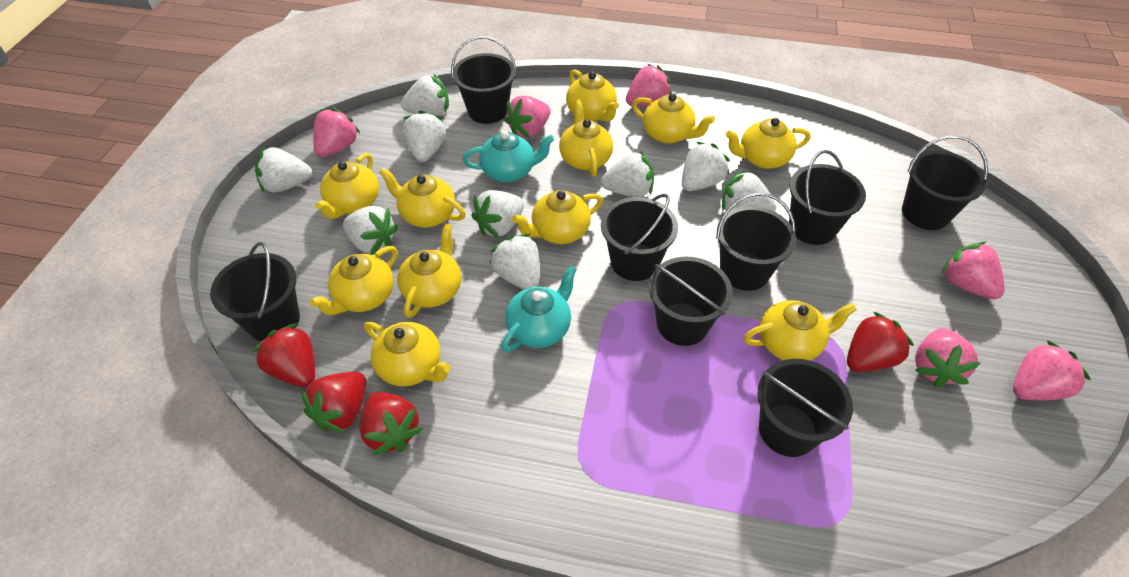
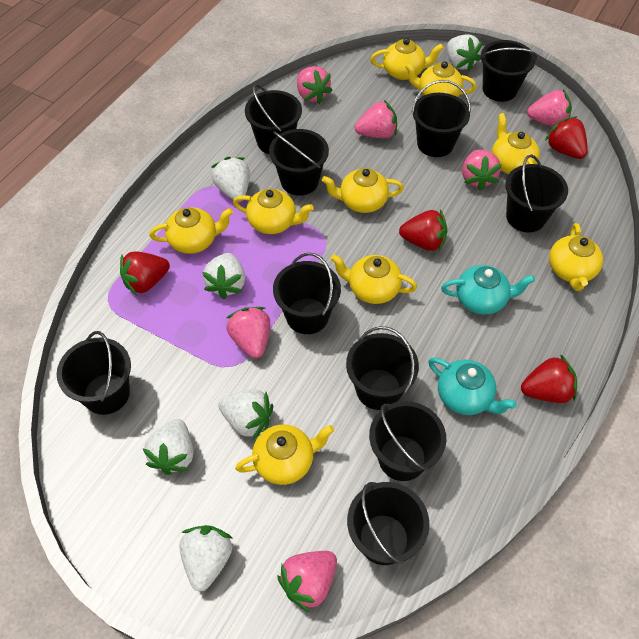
black bucket: [210,242,300,341] [451,36,517,124] [601,194,678,281] [649,257,733,346] [716,193,796,291] [757,359,853,457] [789,150,866,245] [902,136,988,230] = 8 -> [57,331,131,415] [245,84,302,154] [269,129,329,196] [273,253,341,334] [346,326,419,410] [347,482,429,565] [369,401,446,481] [411,80,471,157] [480,40,537,102] [505,155,568,232] = 10
white strawberry: [255,147,312,193] [343,206,398,255] [401,74,449,116] [403,110,446,162] [472,190,524,238] [489,234,540,290] [601,151,654,197] [682,142,730,191] [722,169,777,212] = 9 -> [143,419,193,475] [179,525,233,592] [202,253,245,299] [212,157,250,202] [218,389,273,440] [447,34,483,71] = 6
yellow teapot: [310,246,398,315] [315,153,379,219] [364,322,451,386] [379,167,466,228] [397,223,461,318] [512,190,603,244] [559,100,613,177] [566,69,619,122] [632,93,715,144] [726,118,811,169] [744,300,857,360] = 11 -> [149,207,233,254] [233,189,314,234] [235,424,334,485] [322,168,404,213] [331,254,417,304] [371,38,444,80] [405,61,477,97] [492,113,540,174] [549,223,603,291] = 9

